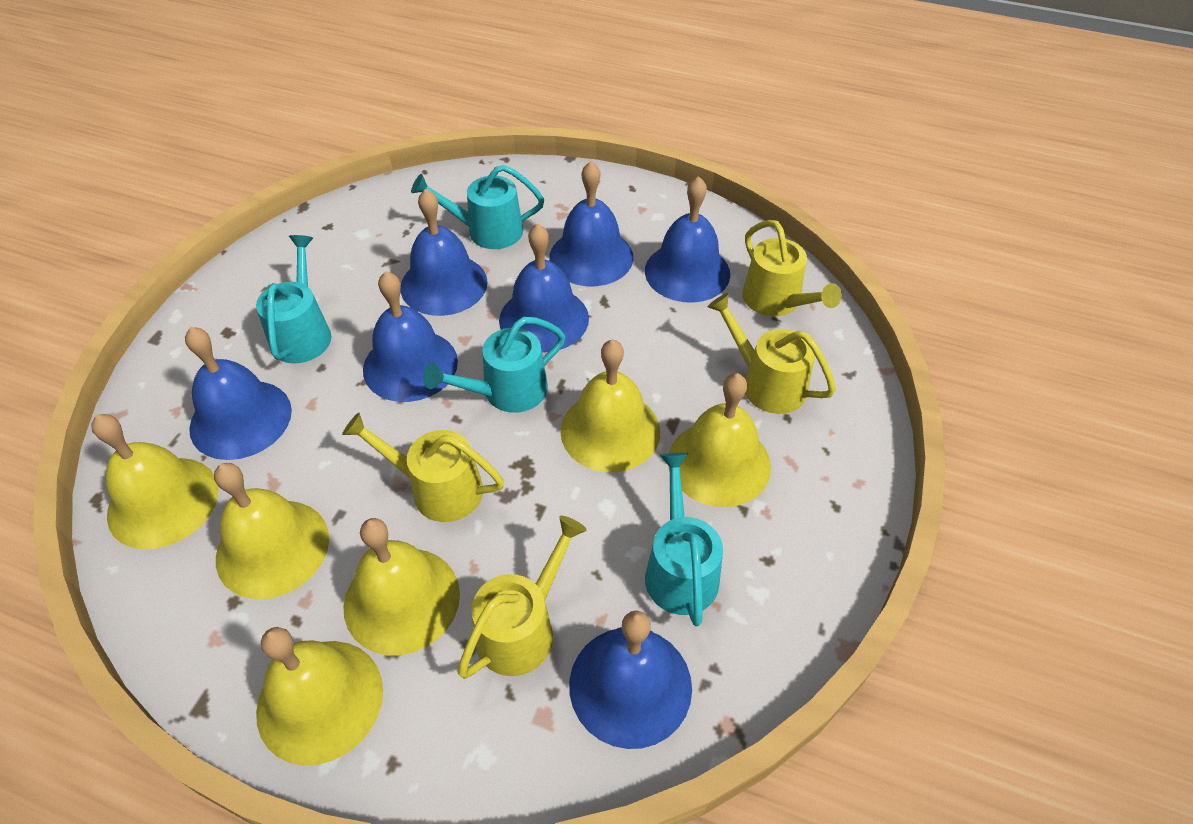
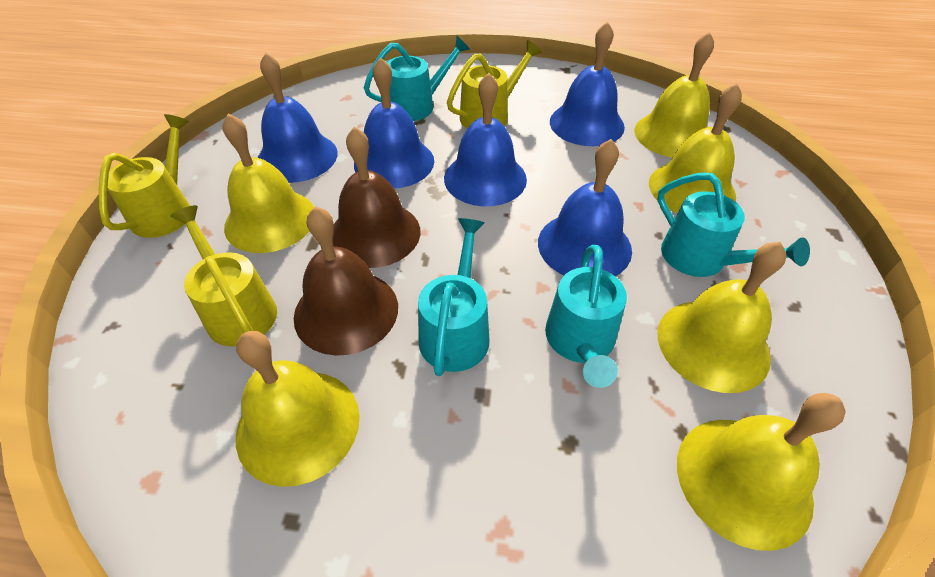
blue bell: [185,327,292,460] [363,271,458,402] [400,189,488,316] [499,224,589,352] [549,161,633,286] [569,611,692,749] [645,176,730,303] = 7 -> [258,52,337,183] [354,57,434,188] [444,73,527,206] [538,139,632,276] [550,21,625,146] = 5
brown bell: none = 0 -> [294,206,398,356] [333,127,420,268] = 2
yellow watering can: [342,413,504,522] [457,516,587,679] [708,293,836,414] [742,220,842,316] = 4 -> [99,114,190,238] [170,205,277,347] [447,40,542,129] = 3

